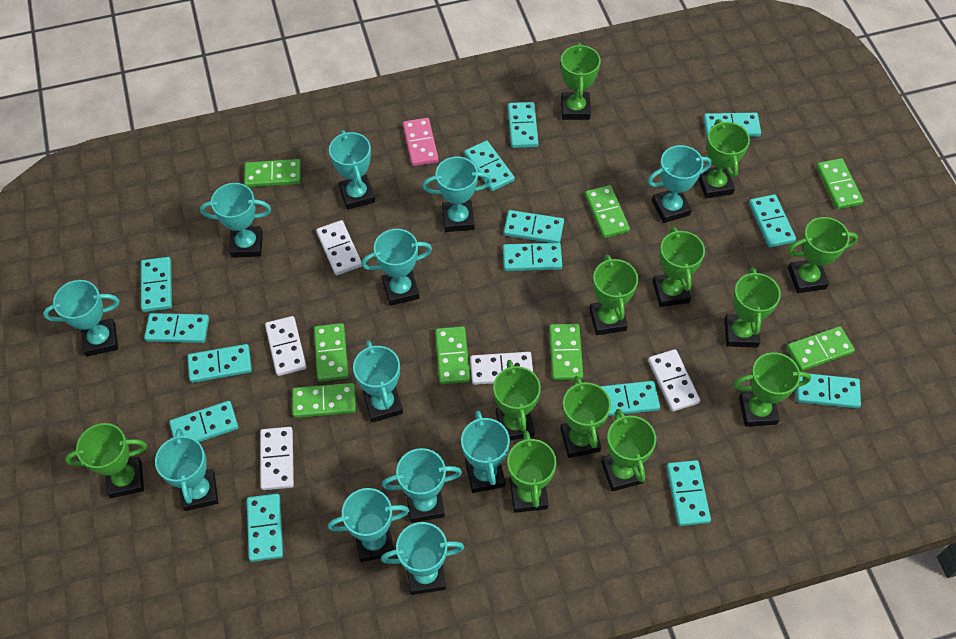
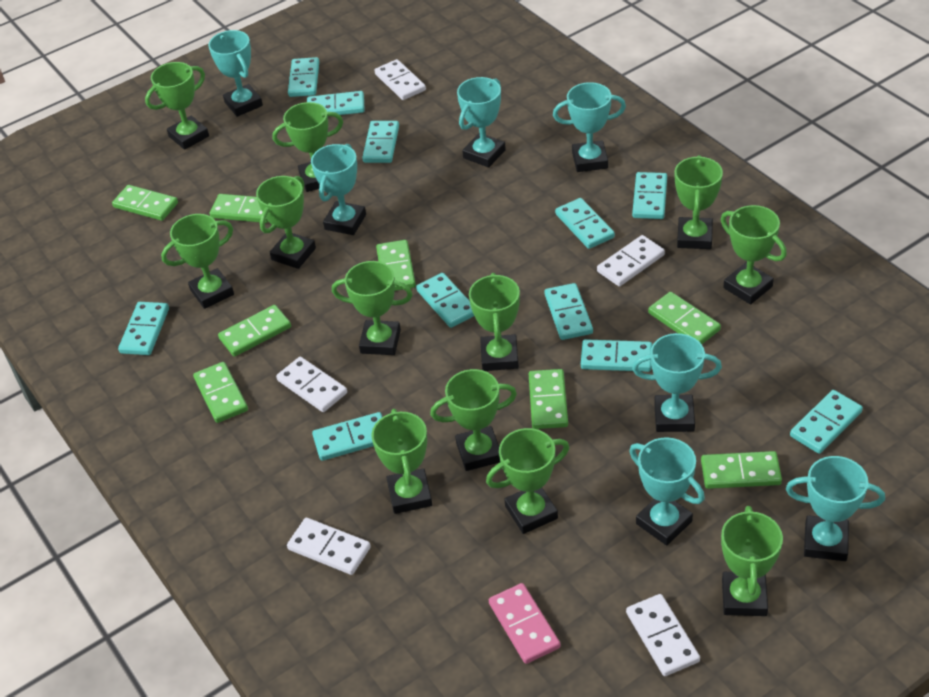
turquoise domino: [141,257,172,312] [144,313,209,343] [169,401,238,442] [187,344,252,383] [247,493,283,562] [464,140,515,191] [503,243,562,271] [504,210,564,243] [508,102,538,148] [600,381,660,416] [666,460,711,526] [704,113,761,137] [749,194,796,247] [796,373,861,408] = 14 -> [118,302,169,355] [288,57,319,97] [307,91,365,115] [312,412,382,461] [362,121,399,163] [416,273,474,328] [544,283,593,340] [555,198,615,249] [581,339,652,372] [632,172,667,219] [790,390,863,454] = 11
turquoise trophy: [43,280,119,357] [155,429,218,511] [200,183,271,258] [328,488,409,562] [329,130,375,210] [353,340,403,423] [361,229,432,306] [381,522,464,595] [382,448,462,523] [422,157,492,232] [461,411,510,493] [647,145,712,223] = 12 -> [208,30,263,117] [311,144,366,235] [457,77,506,168] [553,82,626,172] [629,437,705,546] [632,333,722,432] [786,456,885,561] = 7

